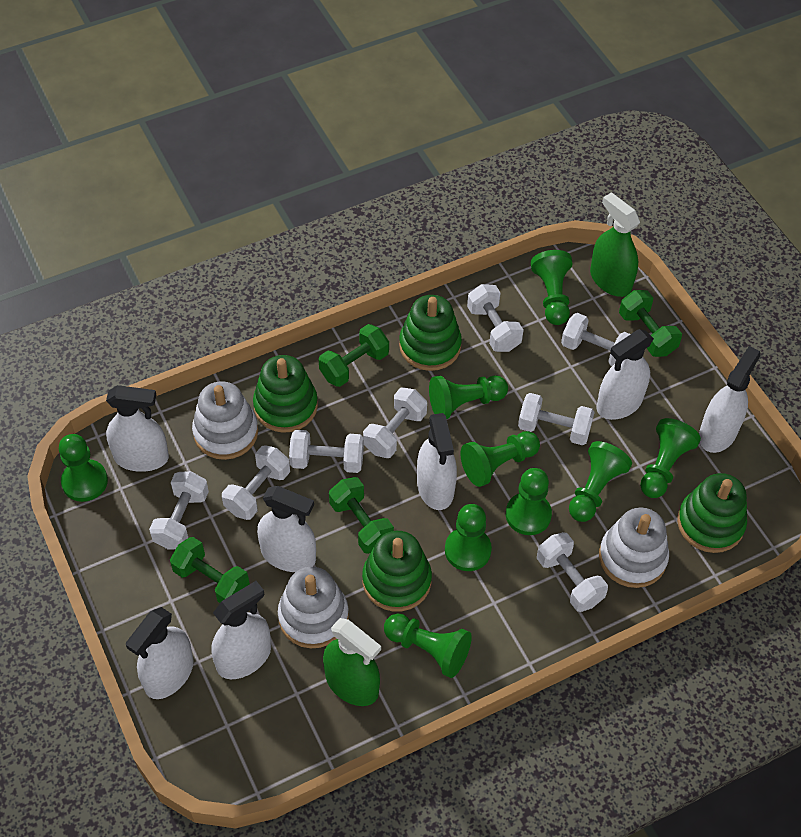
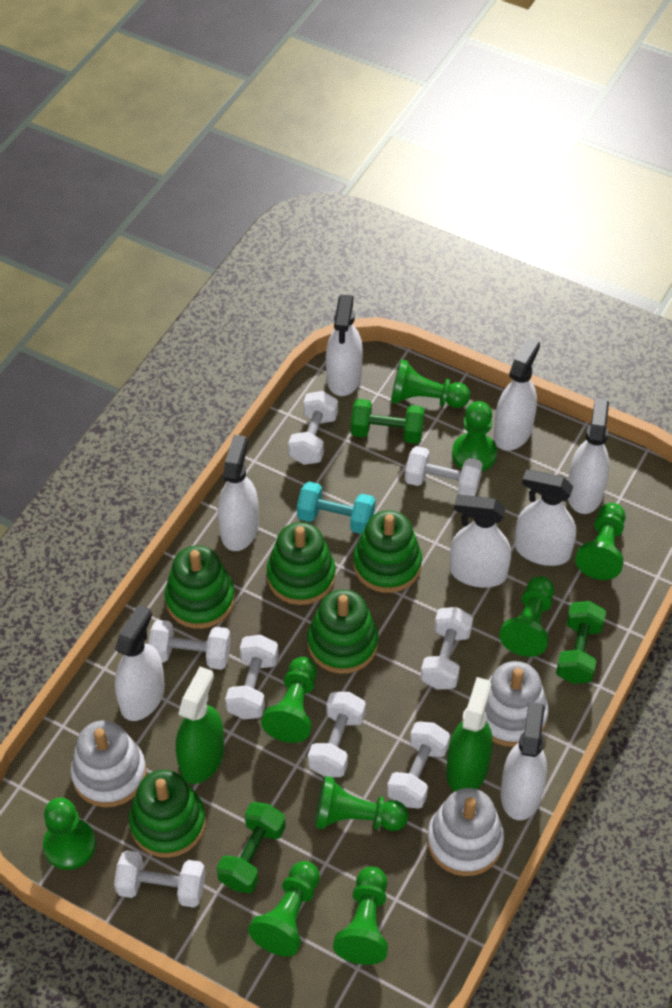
green dumbbell: [170,537,250,603] [319,324,389,387] [329,477,394,554] [619,290,682,357] = 4 -> [217,802,286,893] [351,399,425,444] [556,601,606,684] = 3
green stacking toy: [253,355,318,433] [362,531,432,611] [399,295,462,371] [677,473,747,553] = 4 -> [129,770,206,858] [165,545,235,629] [267,522,336,605] [308,589,378,674] [353,510,422,593] = 5
turquoise dumbbell: none = 0 -> [297,482,375,534] = 1
white spray bottle: [106,385,169,472] [126,607,193,699] [211,581,271,679] [257,486,316,572] [417,413,457,510] [597,329,654,420] [699,346,761,453] = 7 -> [115,604,165,721] [218,435,259,551] [326,295,363,396] [450,495,511,588] [494,337,540,451] [500,702,547,820] [515,469,576,566] [568,398,609,514] = 8

